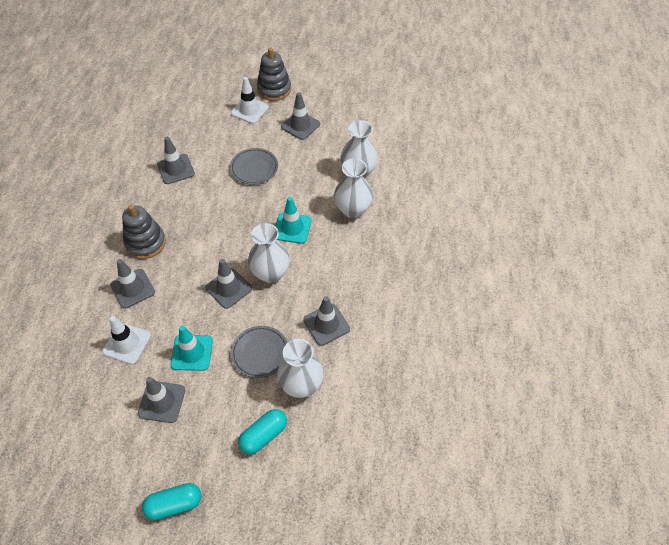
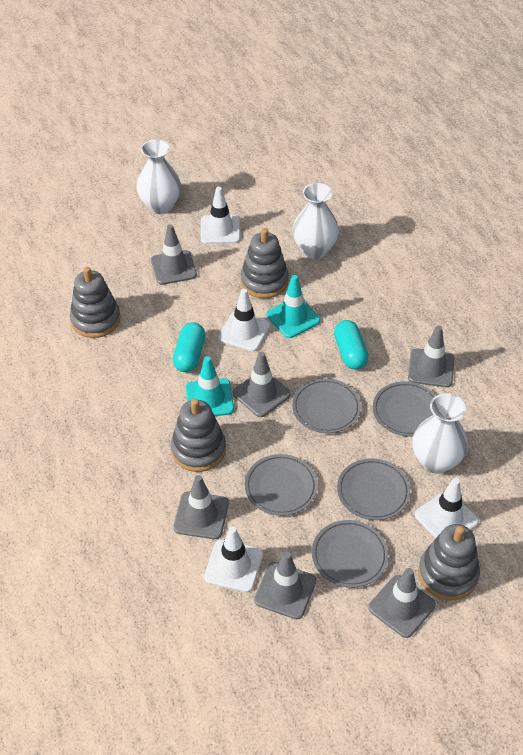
grey plate: [230,148,278,185] [231,326,288,378] = 2 -> [245,454,317,516] [292,378,361,433] [312,520,388,588] [337,458,410,520] [373,381,436,437] = 5
grey stacking toy: [122,205,166,259] [257,48,291,101] = 2 -> [70,267,121,338] [171,399,226,472] [241,228,289,298] [418,524,480,600] = 4
white traffic cone: [102,316,151,364] [231,77,269,124] = 2 -> [201,187,240,244] [204,526,263,593] [218,289,271,352] [415,478,479,539] = 4
white vase: [248,223,290,283] [277,339,324,398] [334,158,373,218] [341,120,378,179] = 4 -> [136,139,181,214] [292,183,339,259] [412,393,468,474] = 3

